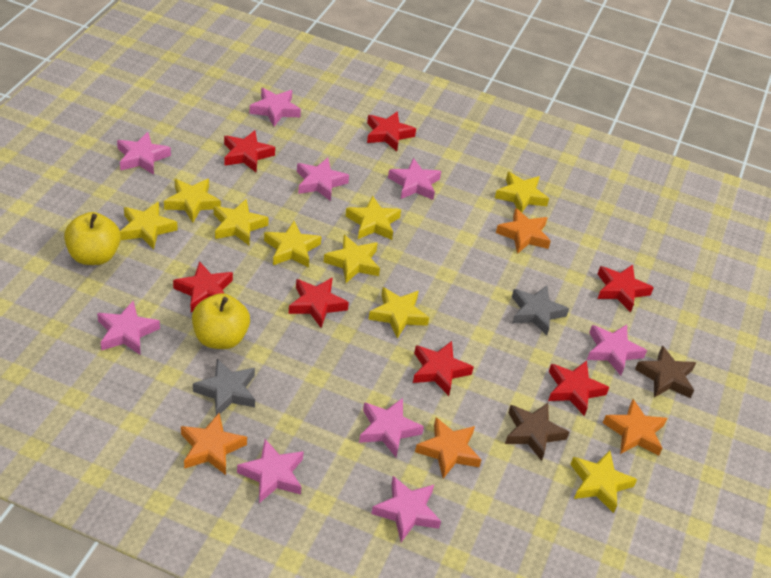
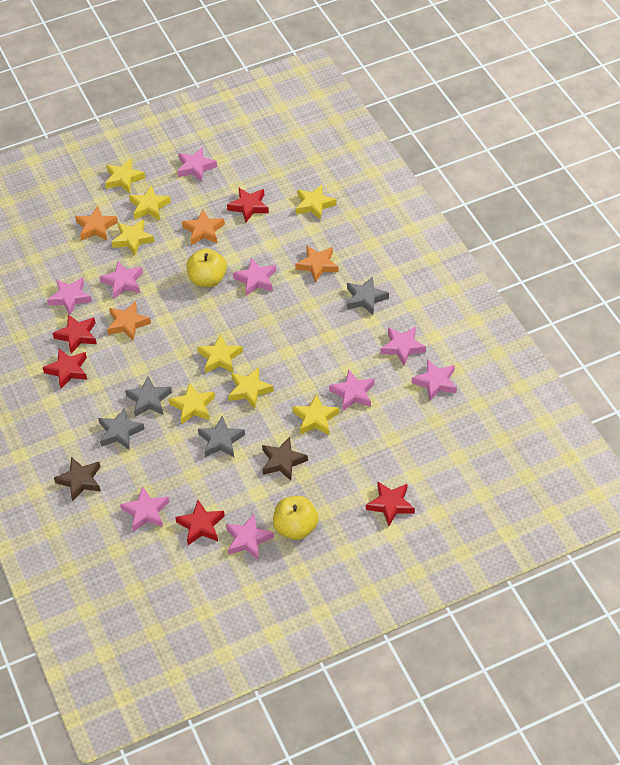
grey star: [193,359,255,415] [512,285,569,336] = 2 -> [98,408,144,450] [125,376,172,417] [198,416,245,457] [347,276,389,315] = 4
red star: [173,261,233,312] [224,130,275,172] [289,277,349,328] [367,111,416,151] [413,341,474,396] [548,361,609,416] [598,264,654,312] = 7 -> [43,349,87,389] [53,314,97,354] [175,500,225,545] [227,188,269,222] [366,482,415,526] = 5
yellow star: [120,202,178,249] [164,179,221,223] [214,199,269,246] [264,221,322,268] [324,235,380,283] [346,195,401,240] [368,287,429,339] [495,172,549,212] [570,451,637,513] = 9 -> [105,158,146,194] [111,219,155,256] [129,185,171,220] [169,382,215,425] [197,334,243,373] [228,367,274,409] [293,394,339,435] [296,184,337,221] = 8

